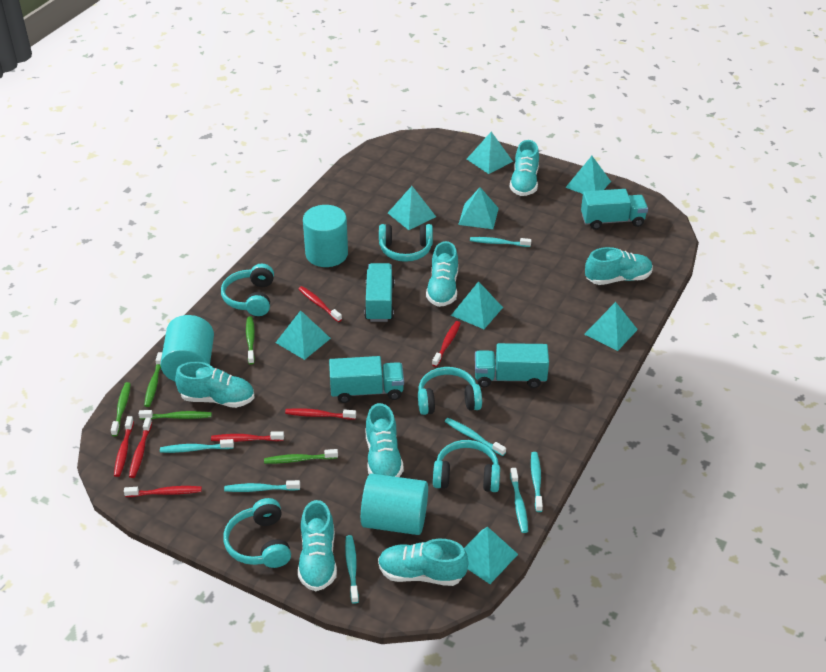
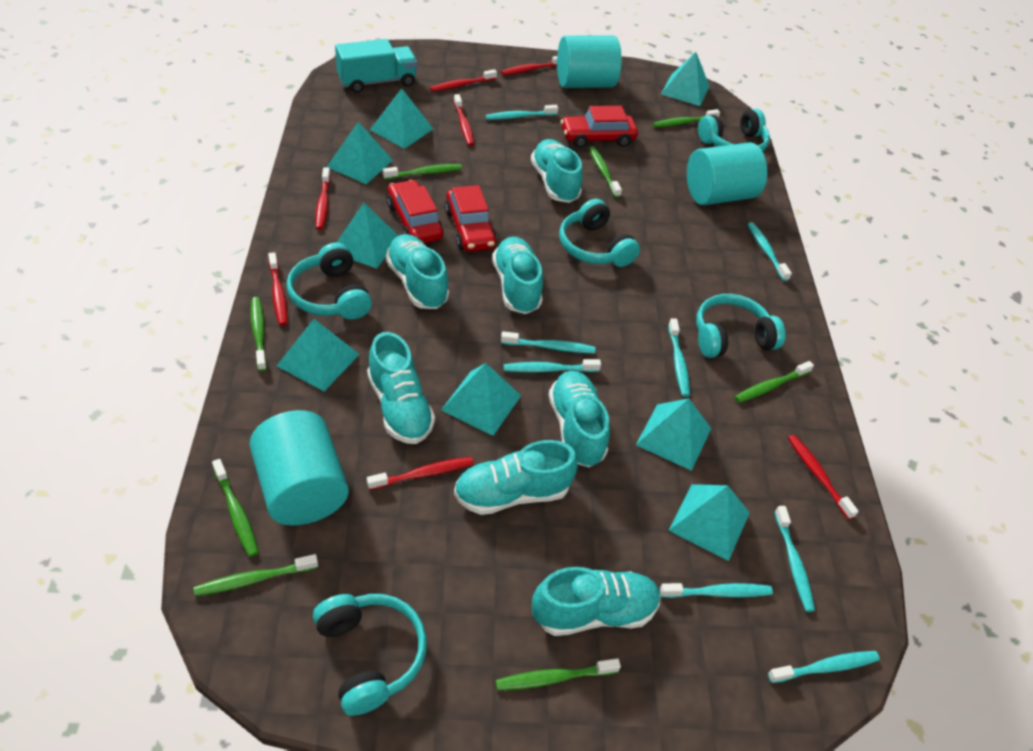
green toothbrush: [111,382,131,436] [139,410,212,420] [144,352,162,407] [246,316,255,365] [264,449,338,464] = 5 -> [194,554,318,596] [212,459,259,557] [250,297,267,371] [383,164,462,179] [496,658,621,691] [589,146,622,198] [653,109,720,127] [735,361,814,403] = 8
red car: none = 0 -> [387,180,443,243] [445,185,497,252] [561,106,638,148] = 3
turquoise toothbrush: [160,439,234,453] [224,480,300,492] [345,535,359,604] [445,418,506,456] [470,237,531,247] [510,468,528,533] [531,452,543,512] = 7 -> [486,105,558,120] [501,331,595,353] [504,359,601,373] [660,583,773,598] [668,318,690,397] [748,222,792,281] [768,651,880,683] [774,506,815,612] = 8
turquoise truck: [329,356,404,403] [364,263,395,322] [475,343,549,388] [581,189,648,230] = 4 -> [335,39,417,93] = 1

